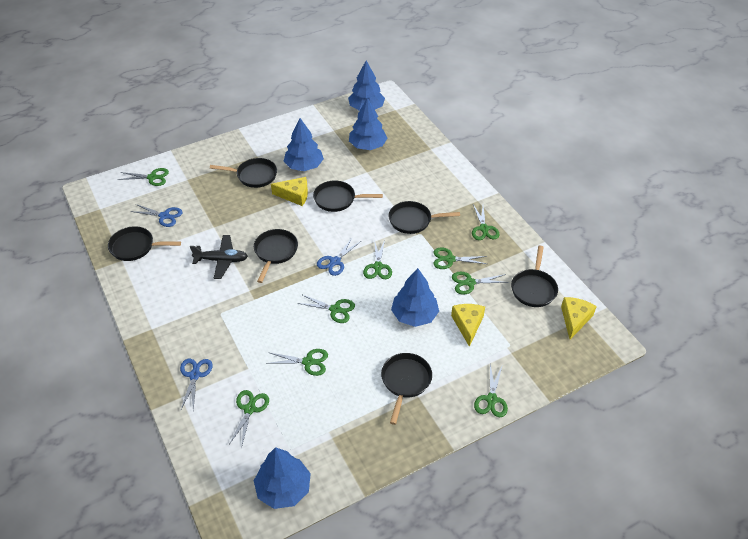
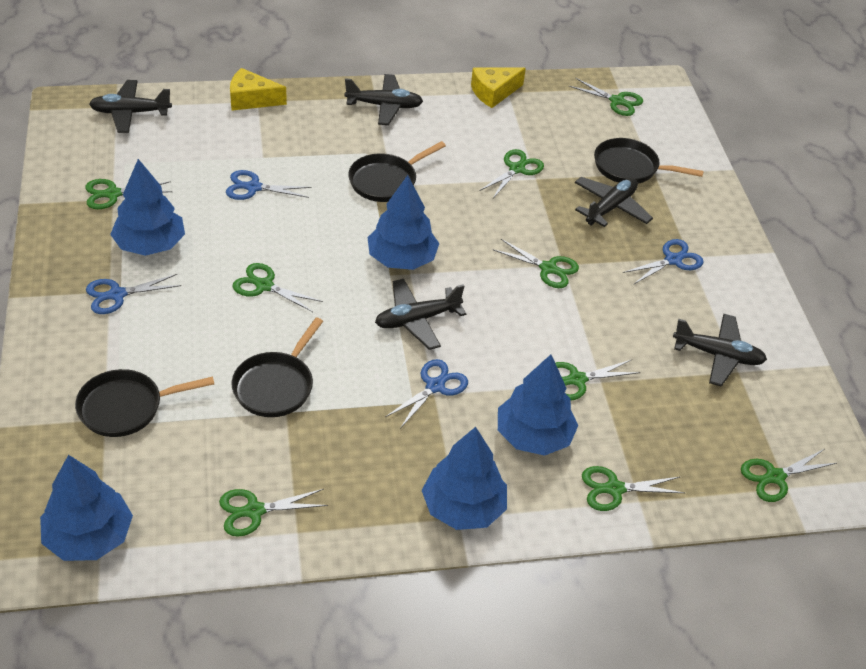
black pan: [108,226,181,261] [210,158,277,188] [254,229,298,283] [313,180,383,212] [381,353,432,425] [389,201,460,234] [511,246,558,307] = 7 -> [75,369,214,437] [231,317,323,417] [348,141,446,202] [594,138,704,184] = 4
black plane: [190,235,248,279] = 1 -> [89,80,172,133] [344,74,423,125] [375,279,466,350] [575,177,653,227] [673,314,767,387] = 5
blue scissors: [131,204,183,227] [180,359,213,411] [317,237,361,276] = 3 -> [86,274,181,314] [226,170,312,200] [385,359,468,429] [623,239,704,284] = 4
yellow cheese: [271,177,308,206] [451,304,485,347] [561,297,597,339] = 3 -> [230,68,287,111] [471,68,526,108] = 2

